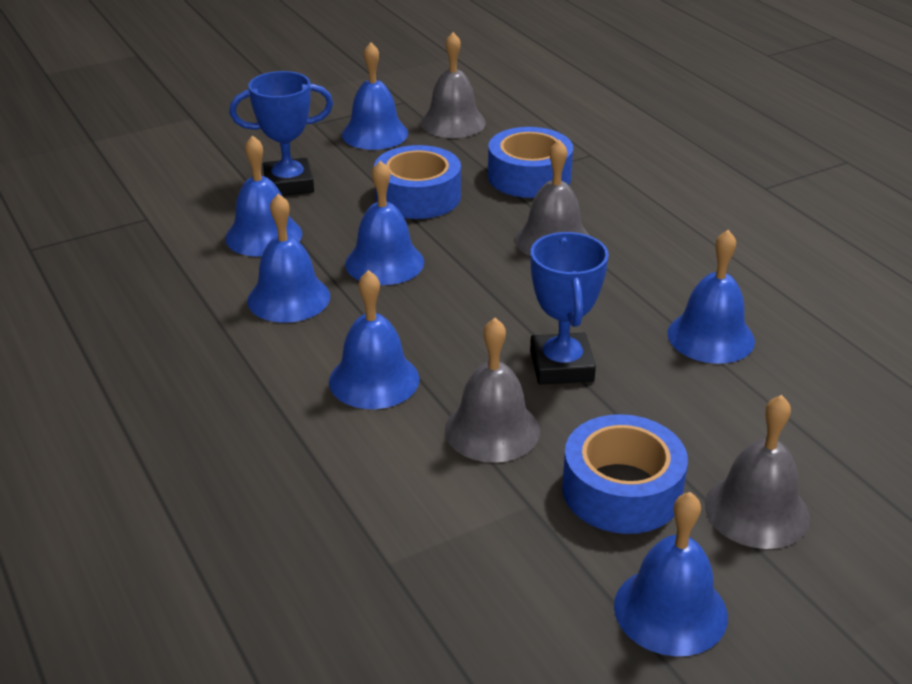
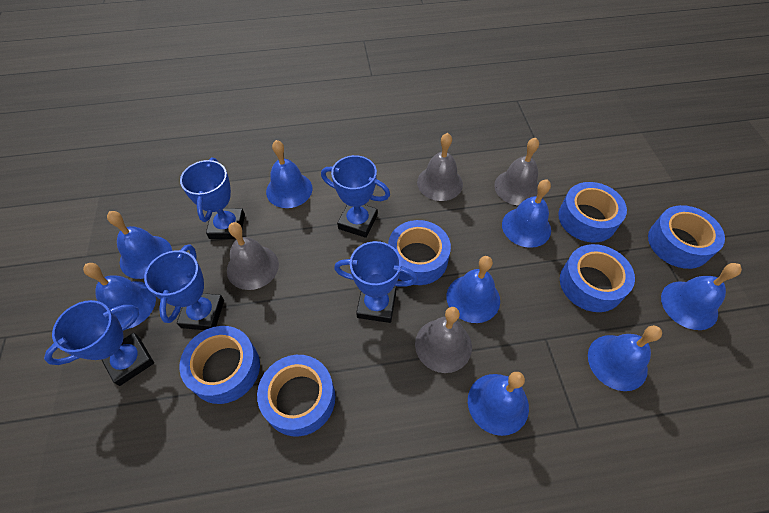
blue bell: [225,135,302,257] [247,194,330,323] [329,270,419,409] [342,42,408,150] [345,160,424,285] [614,492,728,656] [668,230,755,364] = 7 -> [83,263,156,329] [107,211,172,279] [266,140,312,208] [446,256,500,323] [468,372,529,436] [502,180,551,248] [588,325,662,391] [661,263,742,330] = 8
blue tape: [374,145,461,219] [488,127,573,198] [562,414,688,534] = 3 -> [179,326,260,404] [257,355,335,437] [388,220,451,285] [558,182,627,243] [560,244,635,312] [648,205,725,269] = 6
blue trophy: [229,71,333,196] [530,232,609,384] = 2 -> [44,300,154,386] [144,244,224,330] [180,158,245,239] [321,155,390,238] [334,241,418,323] = 5

